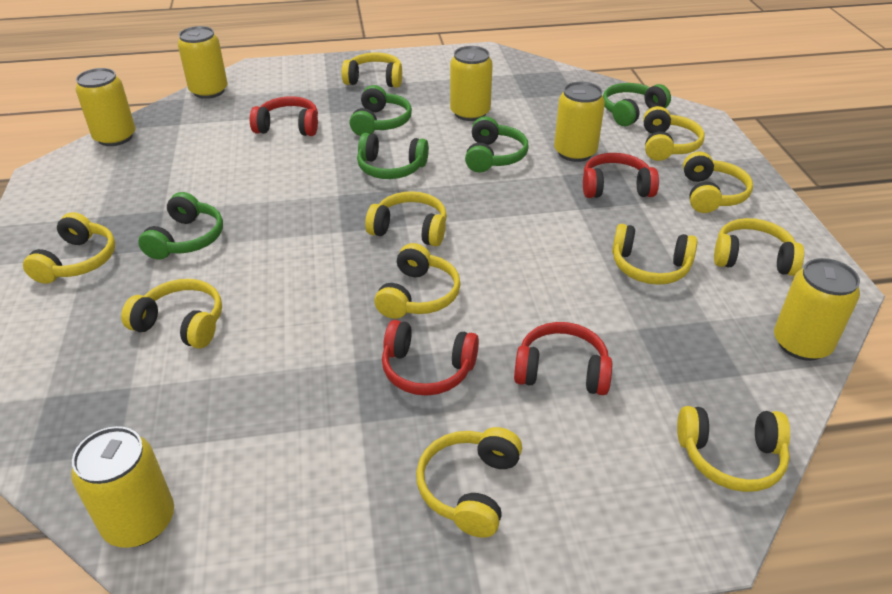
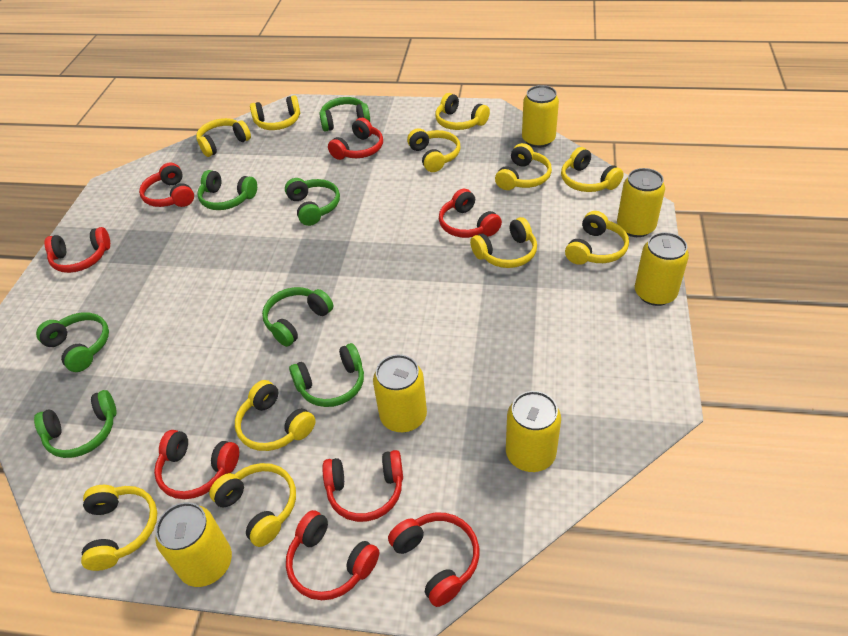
green headphones: [138,192,223,260] [350,85,412,136] [357,133,429,179] [465,116,529,172] [603,83,671,126] = 5 -> [34,390,116,458] [36,312,109,372] [197,170,257,210] [262,287,334,347] [285,178,340,226] [289,343,364,407] [319,97,370,132] = 7
red headphones: [250,96,318,136] [382,320,479,396] [514,322,612,395] [583,153,659,198] = 4 -> [44,227,110,273] [139,163,194,207] [154,430,239,499] [286,510,379,600] [322,450,403,522] [328,118,383,160] [388,513,479,607] [439,189,502,238] = 8

